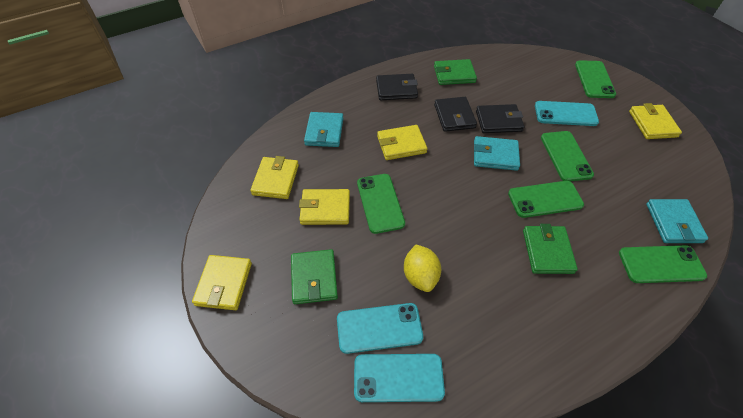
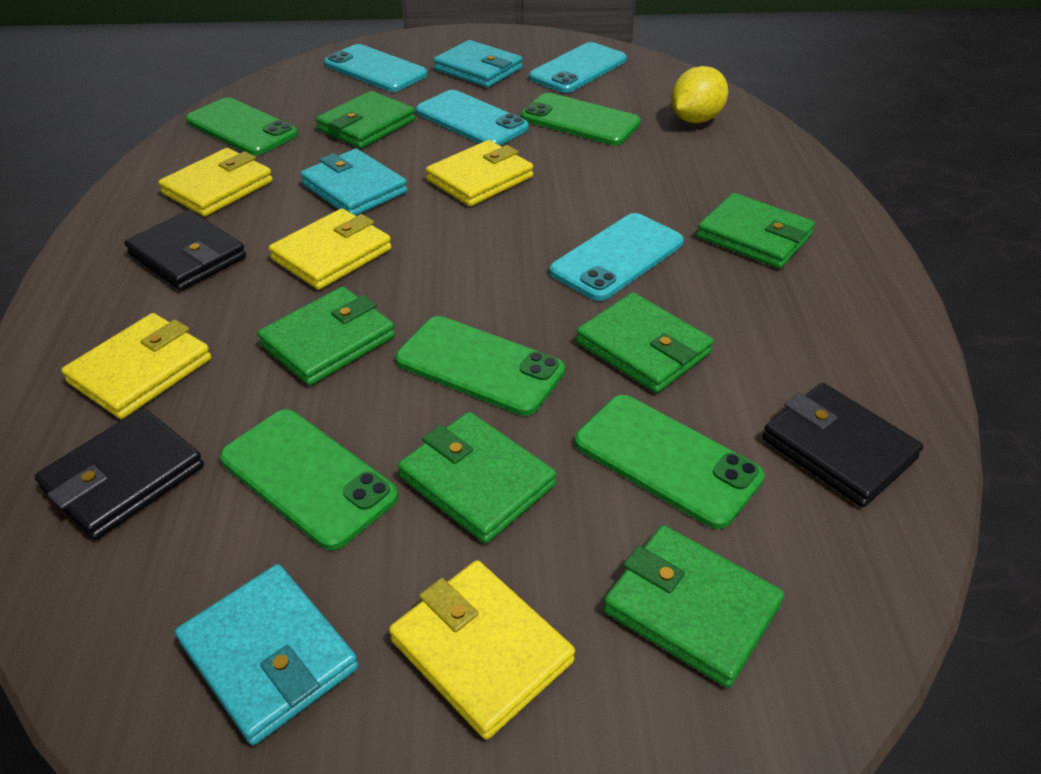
green wallet: [291,249,338,304] [434,59,477,85] [523,224,578,274] = 3 -> [257,287,395,386] [316,91,415,148] [398,412,556,543] [576,292,714,393] [603,525,784,688] [697,193,815,269] = 6
turquoise phone: [337,303,423,354] [354,354,445,402] [535,101,599,126] = 3 -> [324,44,427,92] [416,90,529,146] [529,42,627,93] [550,213,684,301] = 4

